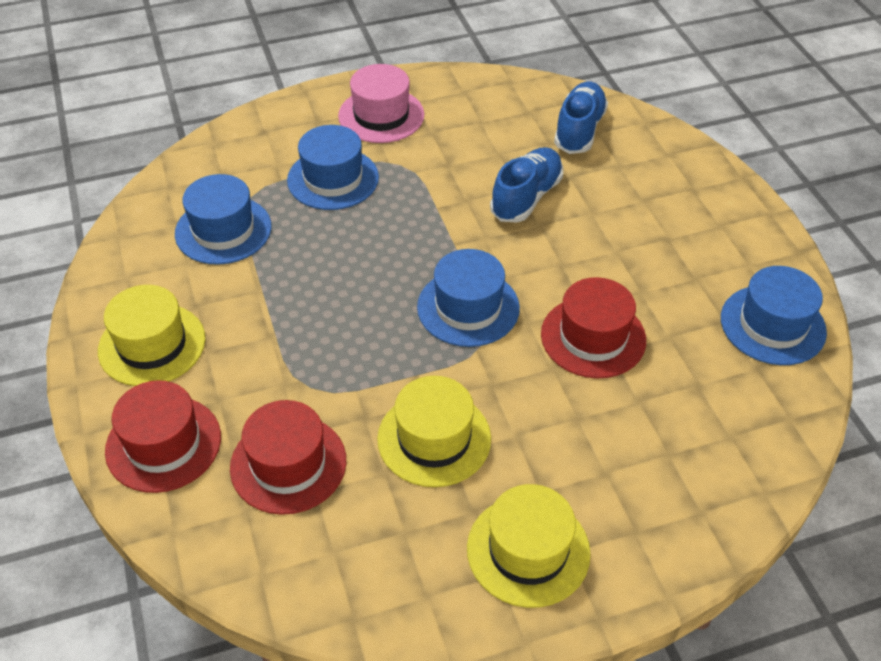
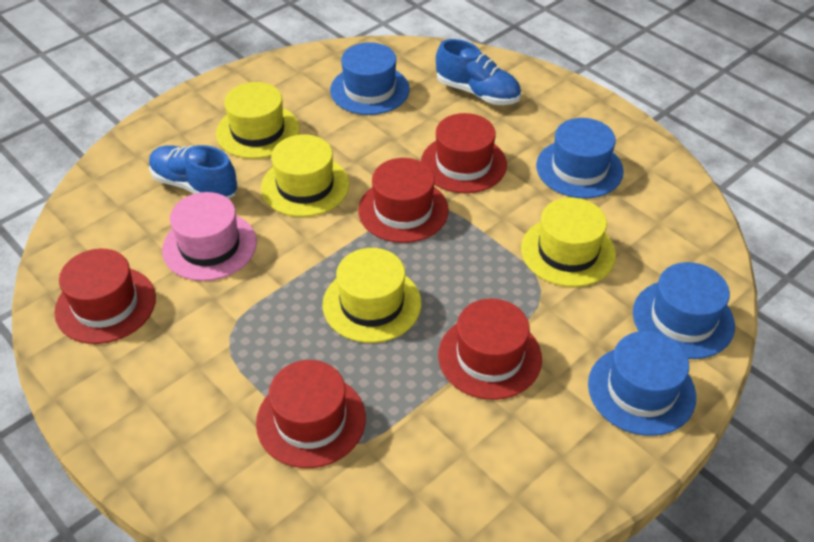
red hat: [105,380,221,493] [230,400,346,515] [541,277,646,378] = 3 -> [54,249,156,344] [256,360,366,468] [358,158,449,243] [421,113,507,193] [438,299,542,400] = 5
yellow hat: [98,285,205,386] [377,376,491,487] [467,484,591,608] = 3 -> [216,82,300,159] [261,134,350,217] [322,248,421,343] [521,197,616,287] = 4

